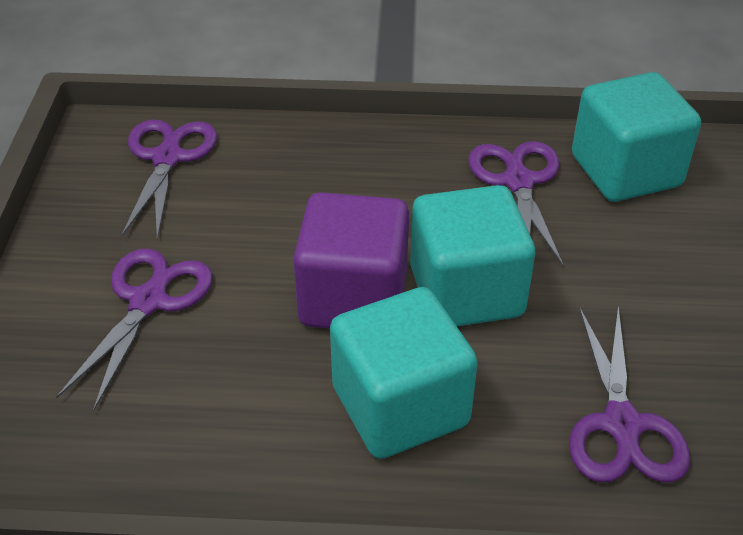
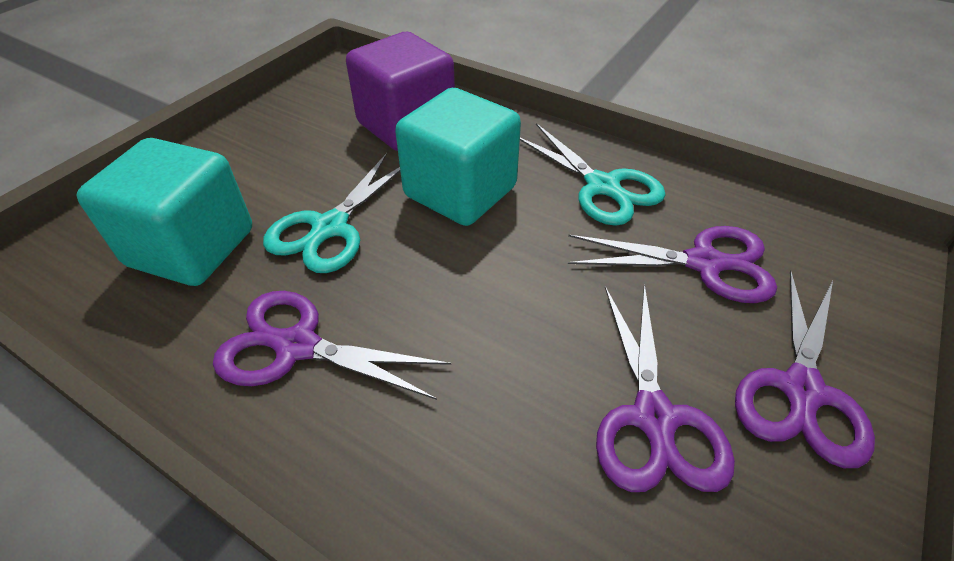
turquoise cube: [330,287,478,459] [410,185,535,326] [572,72,701,202] = 3 -> [76,138,252,286] [395,88,521,226] = 2
turquoise scissors: none = 0 -> [263,153,400,273] [520,123,666,226] = 2

